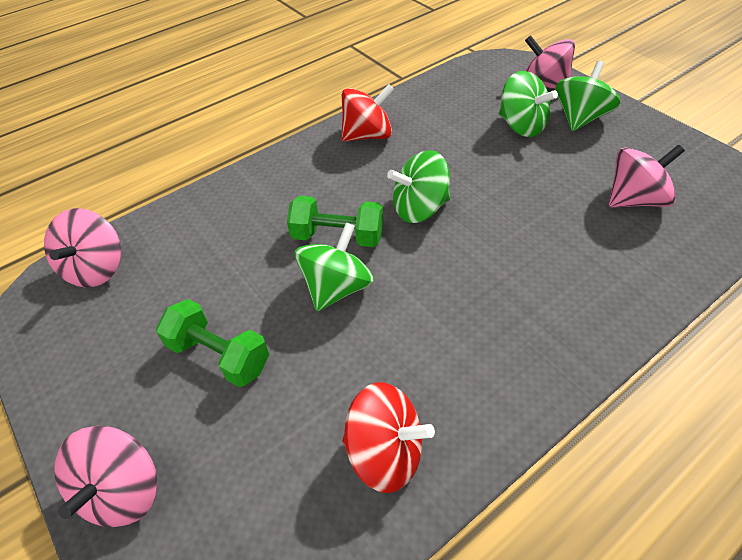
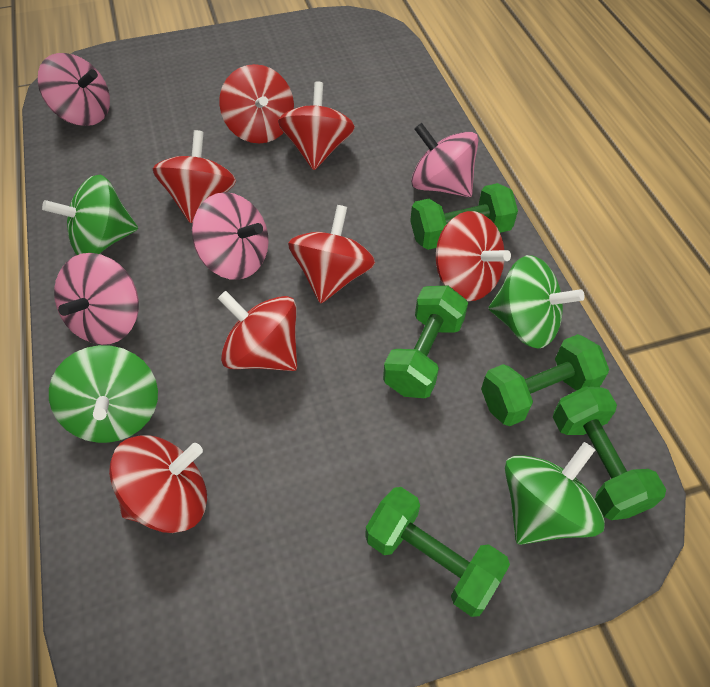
green dumbbell: [156,299,269,387] [287,196,383,247] = 2 -> [365,487,510,617] [383,285,468,398] [410,183,518,250] [481,334,609,426] [553,386,666,520] = 5
red spinning top: [342,84,394,142] [342,382,435,493] = 2 -> [109,435,207,533] [153,130,236,223] [218,291,297,371] [219,64,294,144] [278,82,355,170] [288,205,375,303] [436,211,511,301] = 7

